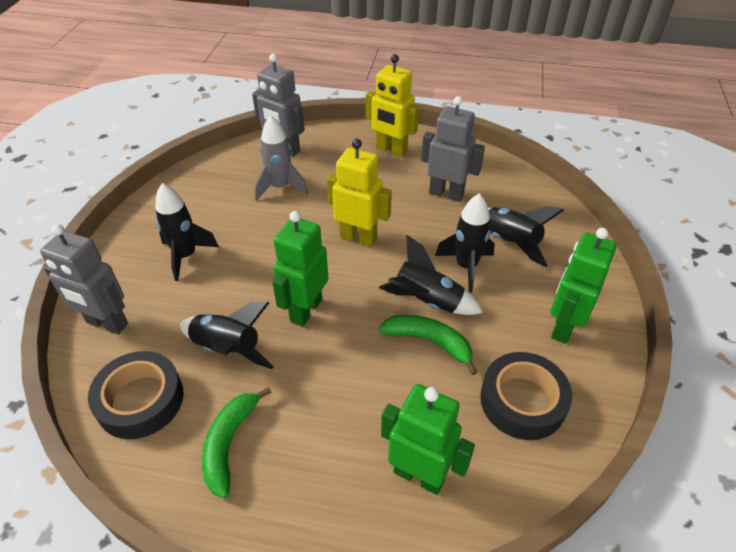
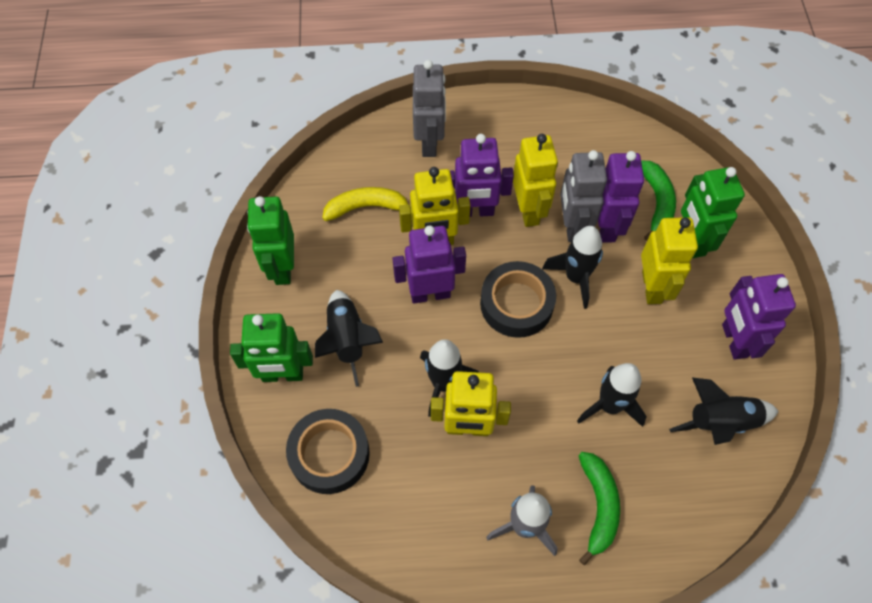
grey robot: [40,224,128,335] [252,54,305,157] [421,96,485,202] = 3 -> [413,60,446,157] [560,150,607,242] = 2
purple robot: none = 0 -> [393,225,466,304] [450,134,514,217] [598,151,644,243] [722,274,796,360] = 4
yellow banana: none = 0 -> [322,187,411,221] = 1
yellow robot: [327,139,392,247] [366,54,419,157] = 2 -> [399,167,470,245] [431,371,511,436] [513,134,558,227] [641,217,698,304] = 4

